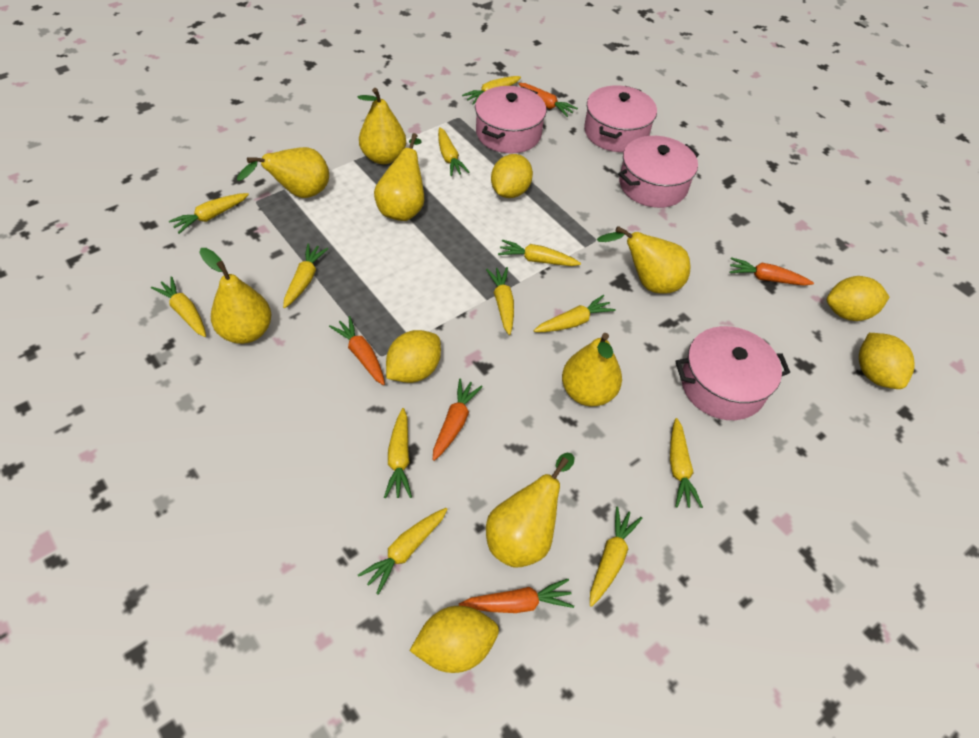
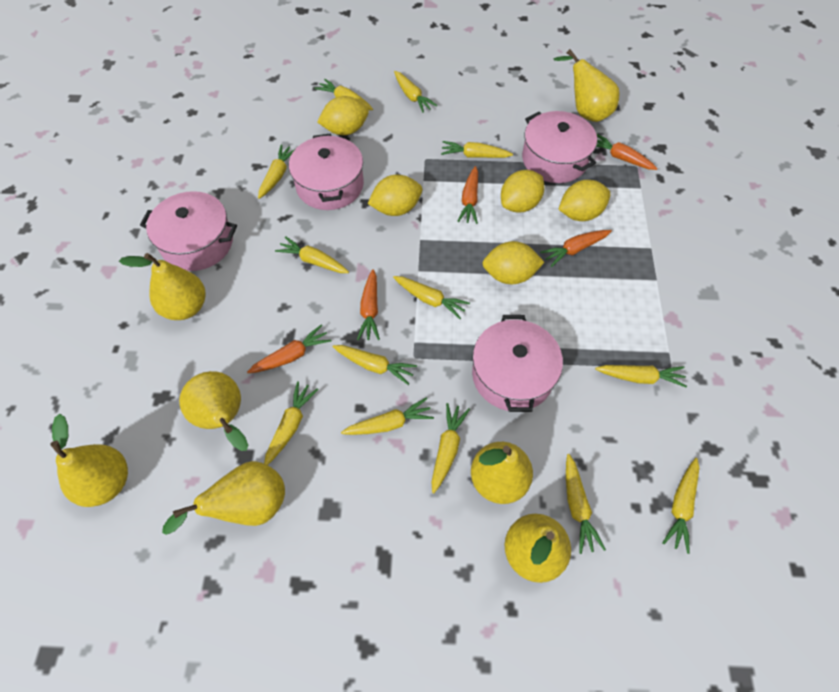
yellow carrot: [151,276,206,337] [169,193,249,234] [283,244,328,308] [358,508,447,595] [384,408,412,498] [438,127,470,176] [462,76,521,104] [486,267,514,335] [498,239,581,266] [534,295,616,332] [590,506,642,607] [670,418,703,508] = 12 -> [258,145,295,199] [264,381,319,465] [275,236,349,273] [314,79,373,110] [332,345,417,385] [341,397,434,435] [393,276,470,319] [394,71,437,113] [431,403,470,493] [441,141,513,158] [566,454,606,554] [595,365,687,387] [662,458,699,554] = 13

